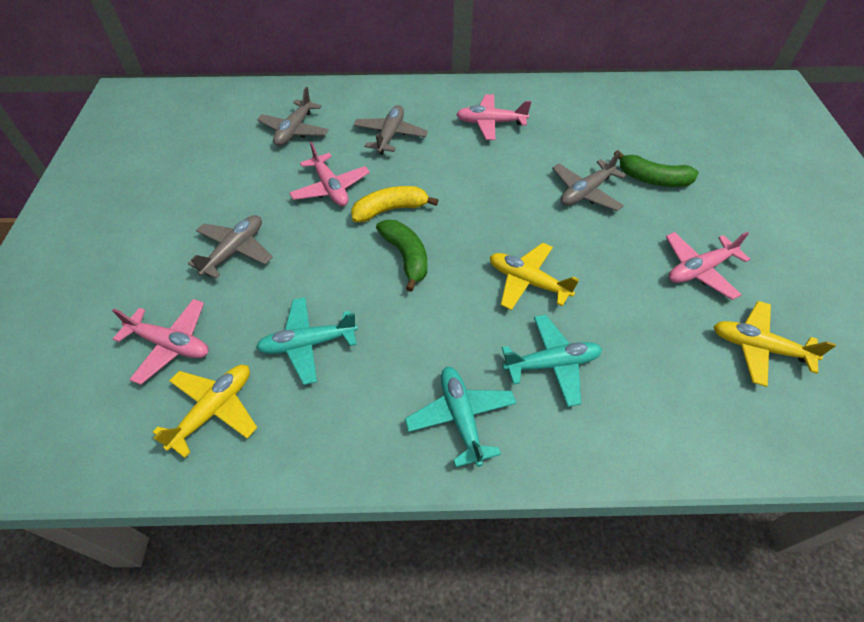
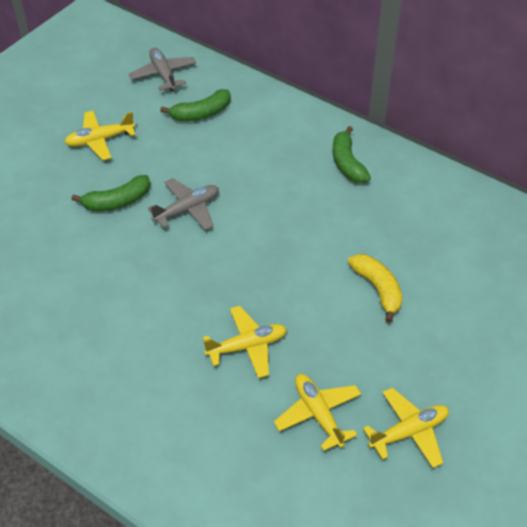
green banana: [376,220,427,292] [614,150,699,187] = 2 -> [72,175,150,211] [160,89,231,121] [333,126,371,183] = 3
grey plane: [188,215,272,279] [257,87,329,146] [353,105,428,155] [552,152,626,211] = 4 -> [129,48,196,92] [148,178,219,230] = 2
pink plane: [112,299,209,385] [289,142,370,206] [456,94,531,140] [666,232,750,300] = 4 -> none = 0
turquoise plane: [256,297,358,385] [405,367,516,467] [502,315,602,407] = 3 -> none = 0
yellow plane: [153,365,257,458] [490,243,579,310] [713,301,836,387] = 3 -> [65,111,136,160] [203,306,287,378] [274,374,361,451] [363,388,449,468] = 4

